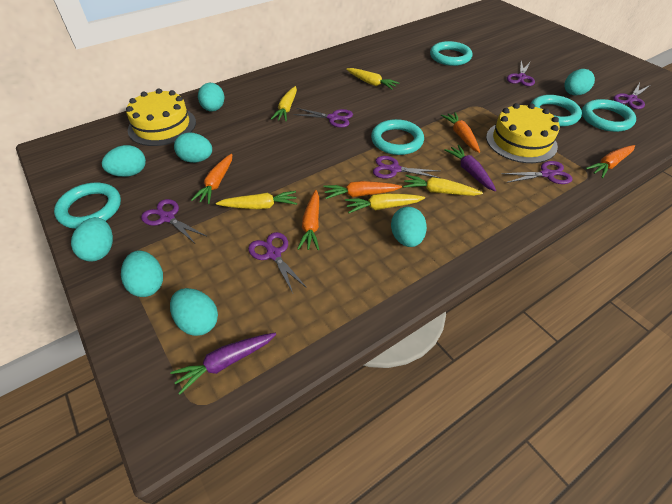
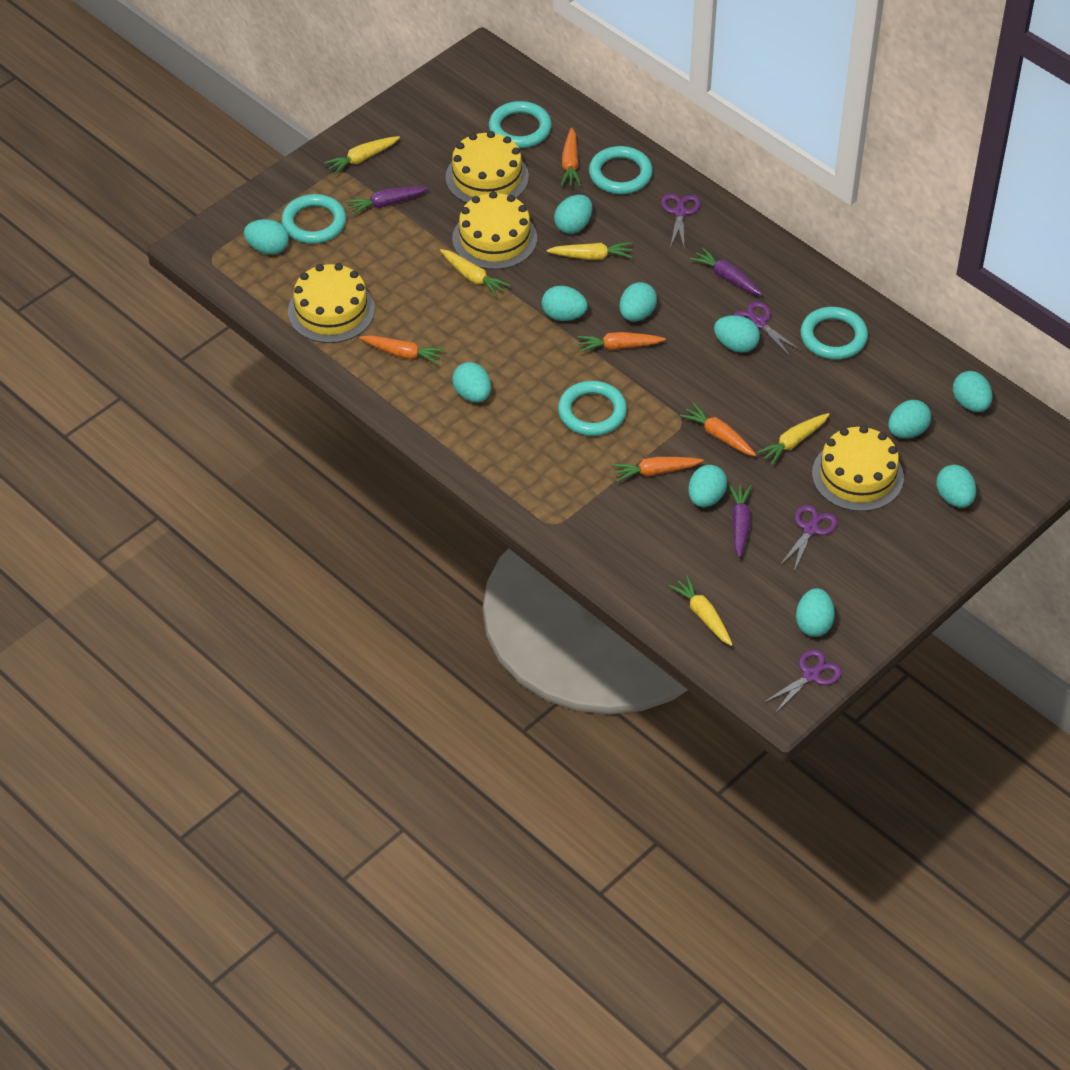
purple carrot: [170,333,276,395] [444,145,496,191] = 2 -> [346,187,429,215] [690,247,763,296] [729,484,752,558] = 3
purple scissors: [141,199,206,243] [248,232,307,293] [293,108,353,128] [373,156,440,178] [501,161,572,184] [507,61,535,86] [614,83,650,109] = 7 -> [661,193,701,250] [733,301,802,357] [763,649,842,713] [780,505,838,571] = 4
turquoise egg: [71,217,113,262] [102,145,146,177] [121,250,163,297] [170,288,218,336] [174,132,212,163] [198,83,224,112] [391,207,427,247] [564,69,595,95] = 8 -> [244,219,289,254] [452,362,491,402] [542,286,588,321] [554,195,592,234] [619,282,657,321] [688,465,727,507] [714,315,760,353] [796,588,835,637] [888,400,931,438] [936,465,976,507] [953,371,992,412] = 11
yellow cake: [126,88,196,146] [486,103,560,163] = 2 -> [288,263,375,343] [446,131,529,203] [452,191,537,270] [812,425,904,511] = 4

